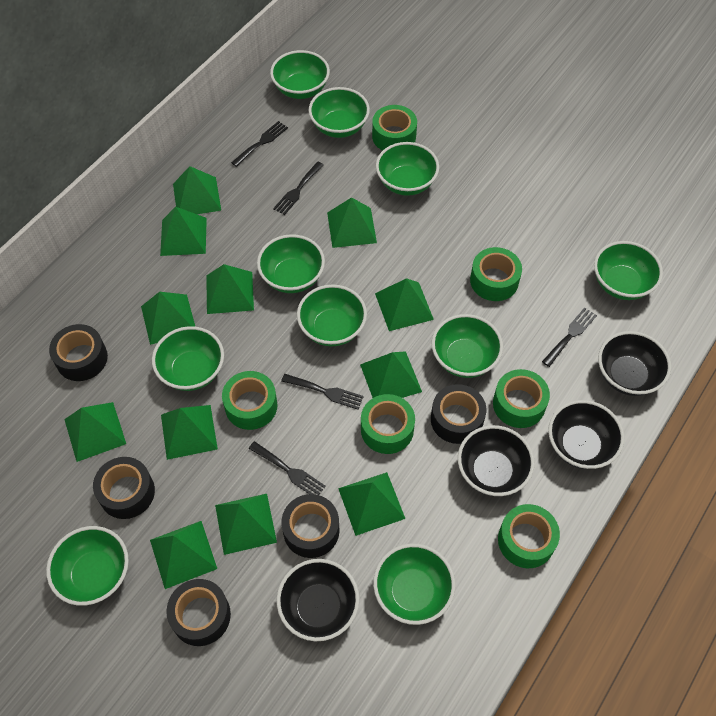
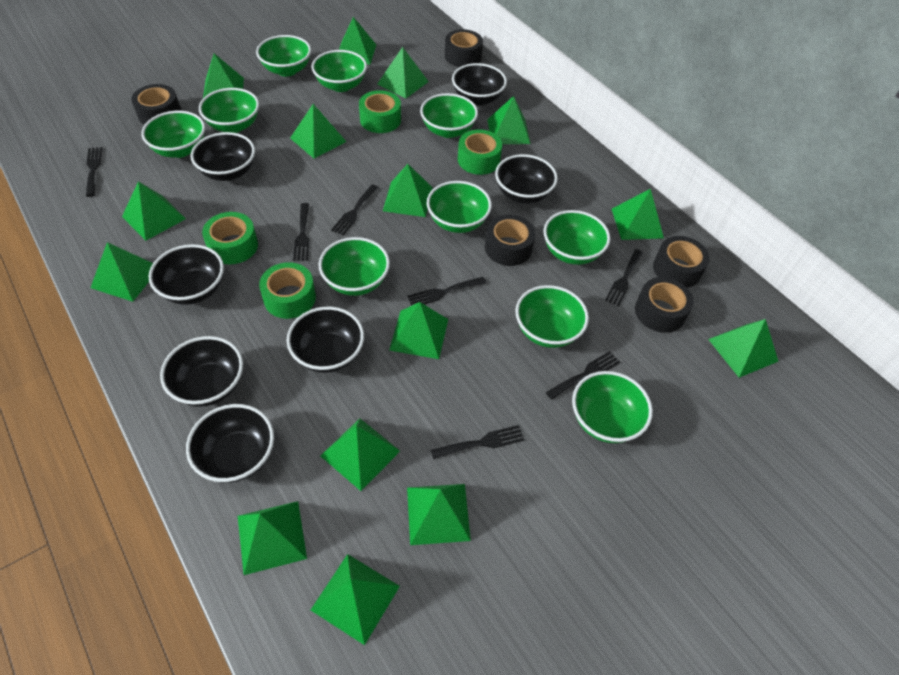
black bowl: [277,559,359,641] [458,425,535,496] [548,400,624,469] [598,331,671,396] = 4 -> [149,244,224,305] [160,336,243,407] [186,404,274,483] [191,132,255,181] [287,307,364,373] [452,63,507,106] [495,154,558,204] = 7
black fork: [231,121,288,167] [249,441,326,495] [273,162,324,215] [281,374,364,410] [542,307,597,367] = 5 -> [86,147,102,197] [293,203,310,261] [331,184,378,236] [407,277,486,305] [431,425,524,459] [546,351,620,400] [605,249,643,306] = 7
green pyramid: [64,402,126,462] [141,292,195,345] [150,521,217,589] [160,207,207,256] [161,405,218,460] [173,166,221,214] [206,264,254,314] [215,494,277,555] [327,197,377,248] [338,472,405,536] [360,351,422,398] [375,278,434,331] = 12 -> [91,242,153,302] [122,181,186,241] [203,53,244,98] [238,501,307,575] [290,104,346,158] [311,554,400,645] [321,419,400,491] [339,17,376,65] [377,47,429,99] [383,164,432,217] [389,302,448,359] [407,484,471,545] [487,96,530,144] [612,189,664,240] [708,319,778,378] = 15
green tape: [222,371,278,430] [361,394,415,454] [372,105,417,150] [470,247,522,301] [493,369,550,428] [498,504,560,568] = 6 -> [202,212,258,264] [259,262,316,319] [359,90,401,133] [458,129,502,175] = 4

